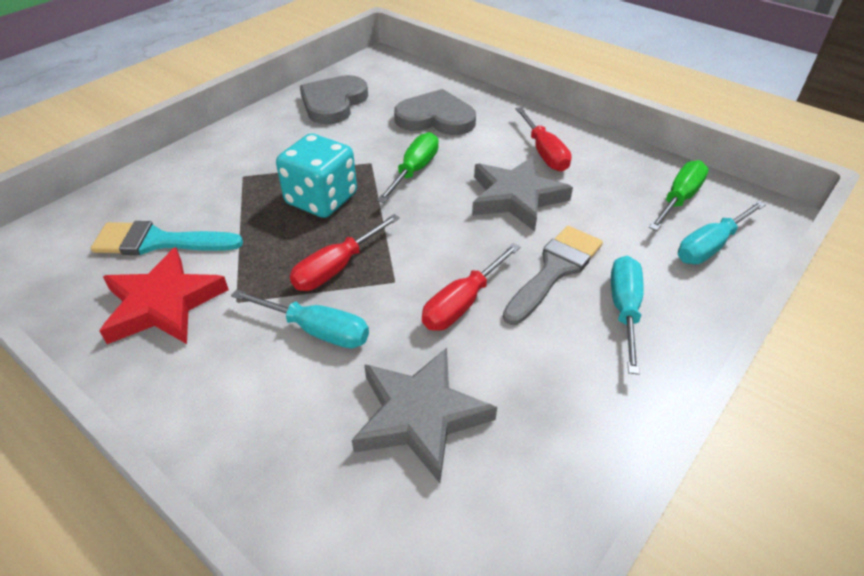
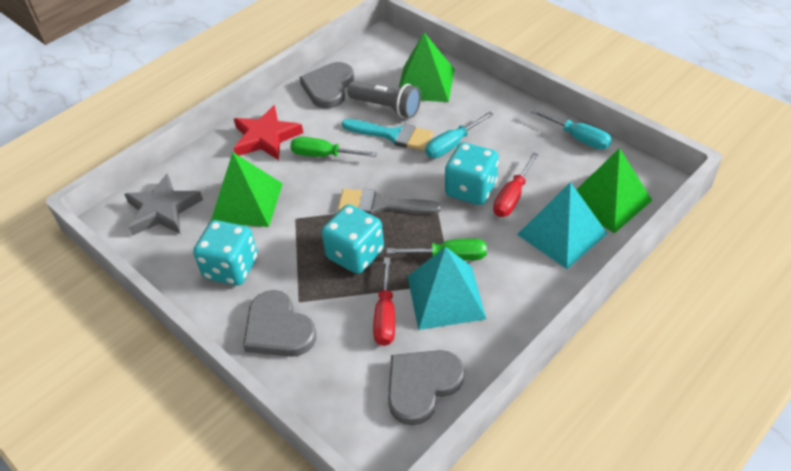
green pyramid: none = 0 -> [210,152,283,227] [399,33,455,102] [576,148,652,233] = 3
grey flashlight: none = 0 -> [347,81,421,118] = 1
grey heart: [300,75,368,124] [394,89,476,135] = 2 -> [243,290,317,357] [299,62,354,109] [388,350,464,426] = 3
grey star: [352,348,497,483] [472,156,573,231] = 2 -> [124,173,203,236] = 1
red screwdriver: [290,214,400,291] [422,243,520,331] [515,107,572,171] = 3 -> [373,257,395,346] [493,152,538,217] = 2
turquoise dice: [276,133,357,218] = 1 -> [193,220,258,286] [321,204,384,274] [445,142,499,205] = 3
turquoise pyramid: none = 0 -> [407,247,486,330] [517,182,608,269] = 2
turquoise screwdriver: [231,289,369,348] [611,256,644,375] [678,201,766,264] = 3 -> [425,112,494,158] [531,109,612,150] = 2

